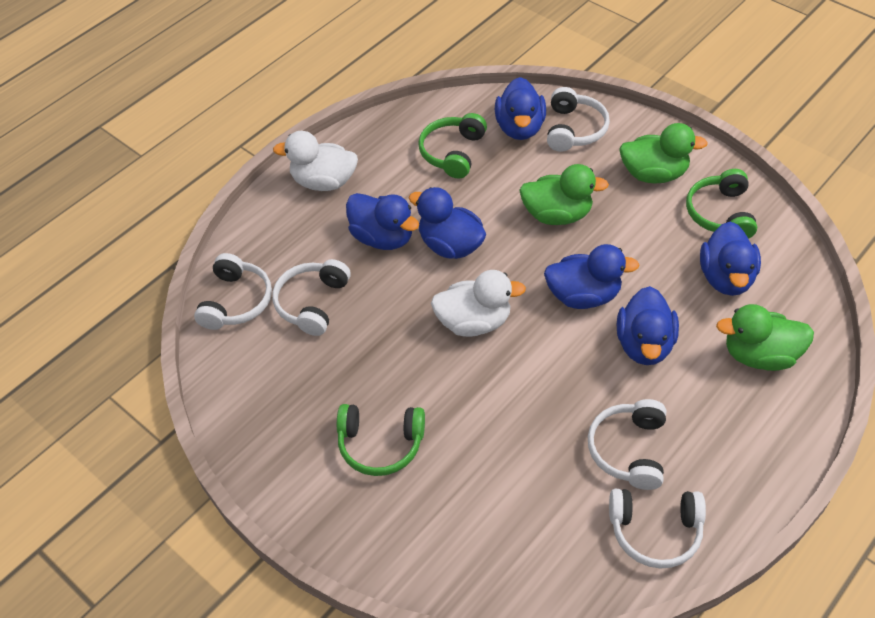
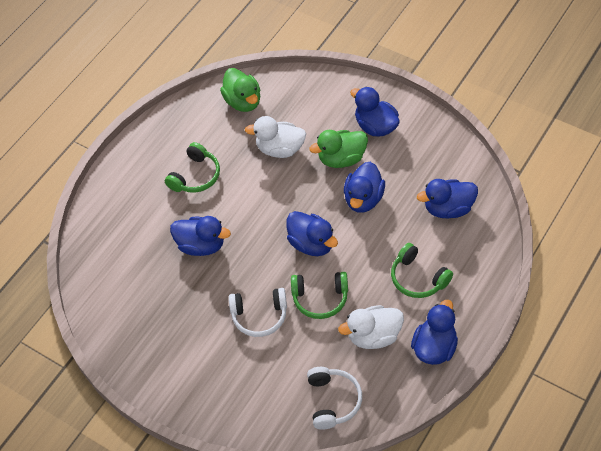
green duck: [519,164,609,225] [619,123,708,184] [716,304,814,371] = 3 -> [220,68,260,112] [309,130,368,168] = 2
white headphones: [194,253,272,330] [272,259,351,336] [547,87,610,152] [588,399,666,490] [609,489,706,569] = 5 -> [229,288,287,337] [307,367,362,430] = 2

